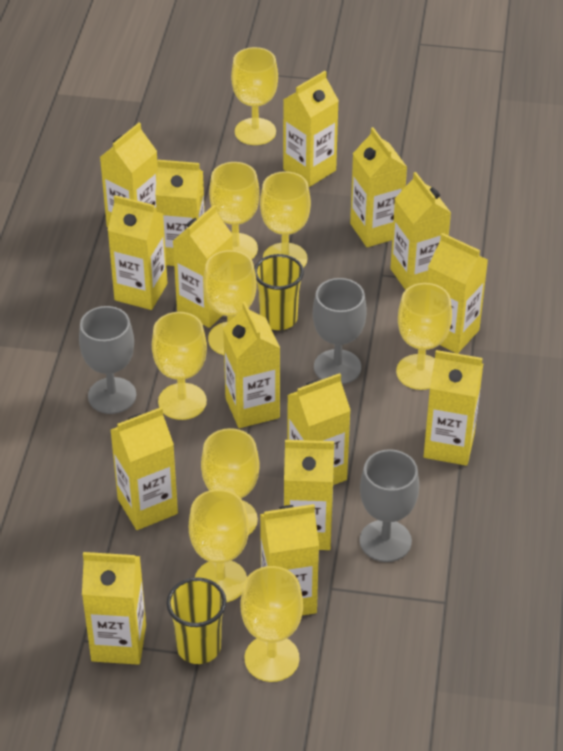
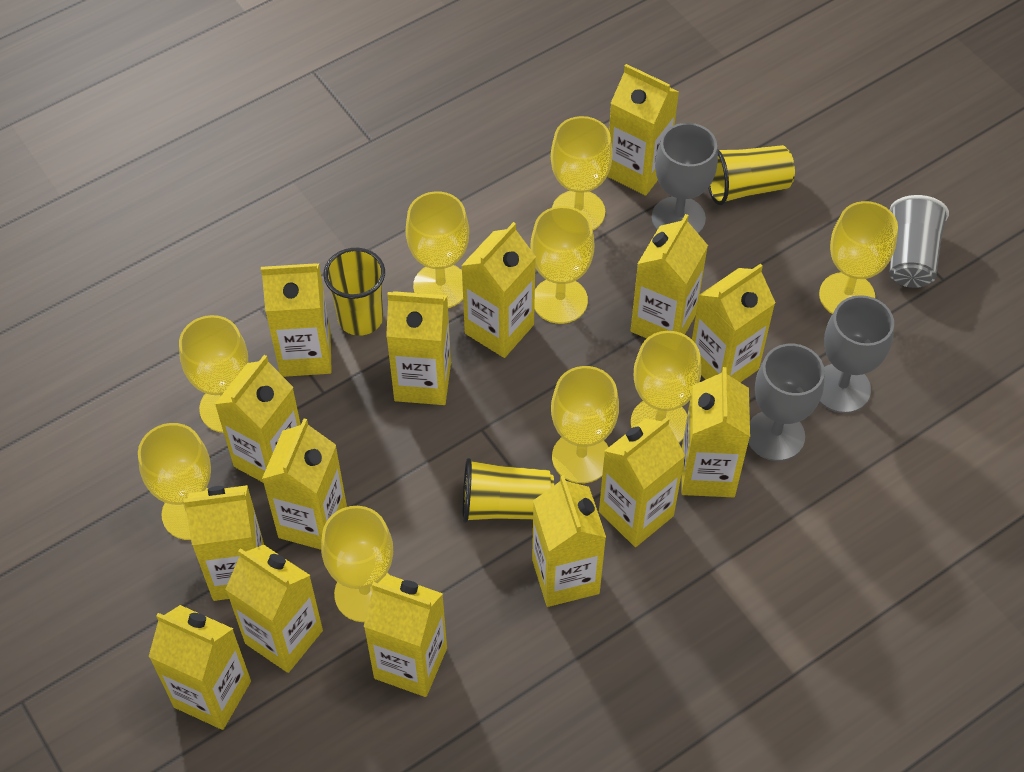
grey cup: none = 0 -> [890,195,949,288] = 1
yellow cup: [166,577,226,664] [254,254,304,330] = 2 -> [323,248,385,336] [463,458,554,523] [708,145,795,205] = 3

